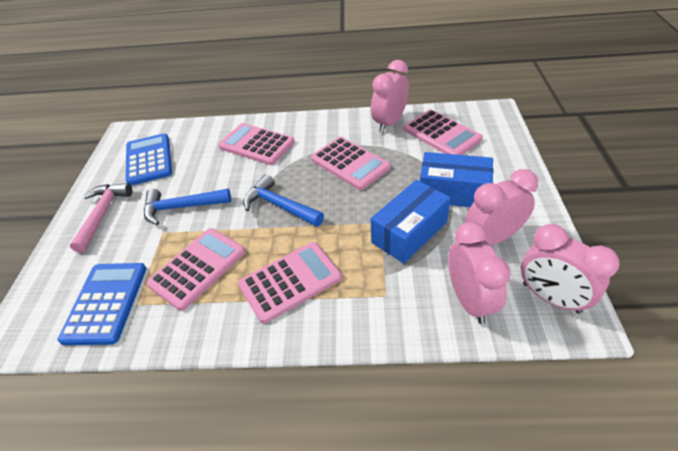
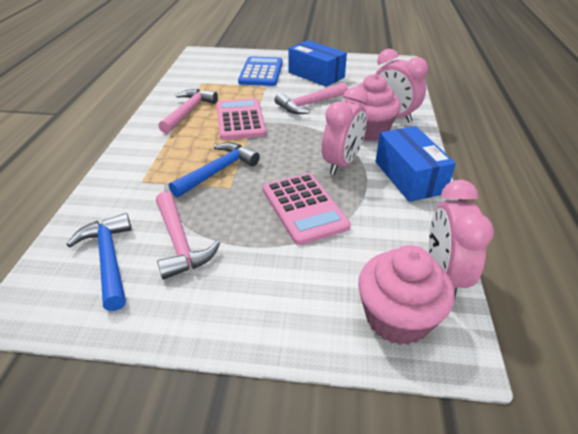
blue calculator: [57,263,147,345] [126,133,172,186] = 2 -> [238,56,283,86] = 1
pink calculator: [146,228,246,311] [218,123,295,165] [238,242,342,324] [311,137,391,190] [404,110,483,155] = 5 -> [217,98,266,140] [263,173,351,245] = 2
pink clock: [371,60,409,133] [448,222,511,324] [465,169,538,245] [521,224,620,314] = 4 -> [322,87,368,175] [375,49,428,123] [429,180,494,298] = 3
pink cupcake: none = 0 -> [344,74,401,141] [358,245,455,345] = 2
pink hammer: [70,183,133,253] = 1 -> [156,191,220,280] [158,89,218,134] [274,82,348,114] = 3

